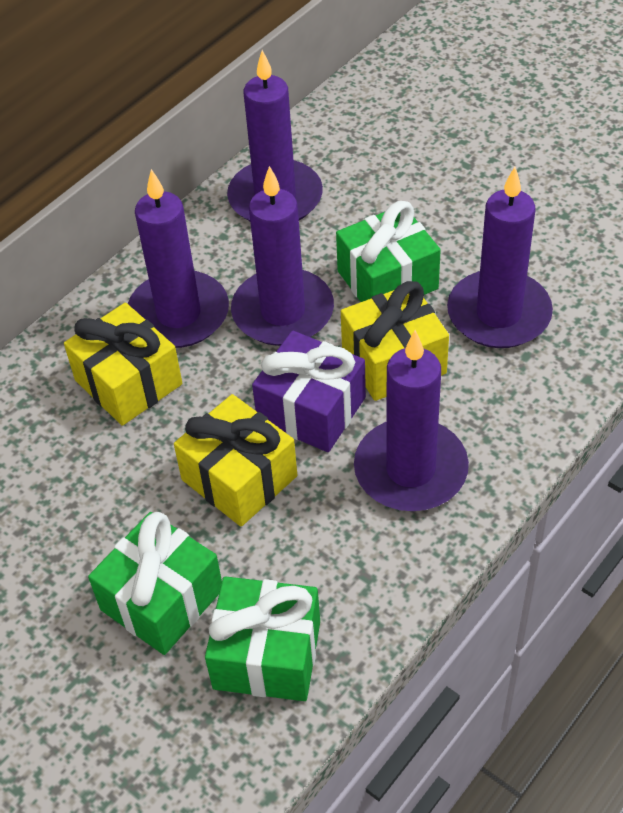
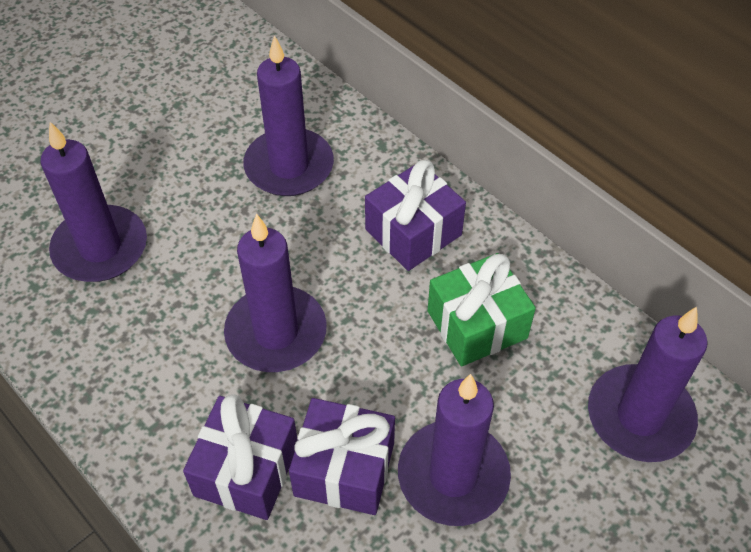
green gift: [88,512,222,655] [205,576,320,701] [336,201,441,302] = 3 -> [428,253,536,366] = 1
purple gift: [252,331,366,452] = 1 -> [183,394,298,520] [289,398,395,515] [365,160,466,271] = 3
yellow gift: [64,303,182,426] [174,394,297,526] [341,281,449,401] = 3 -> none = 0

